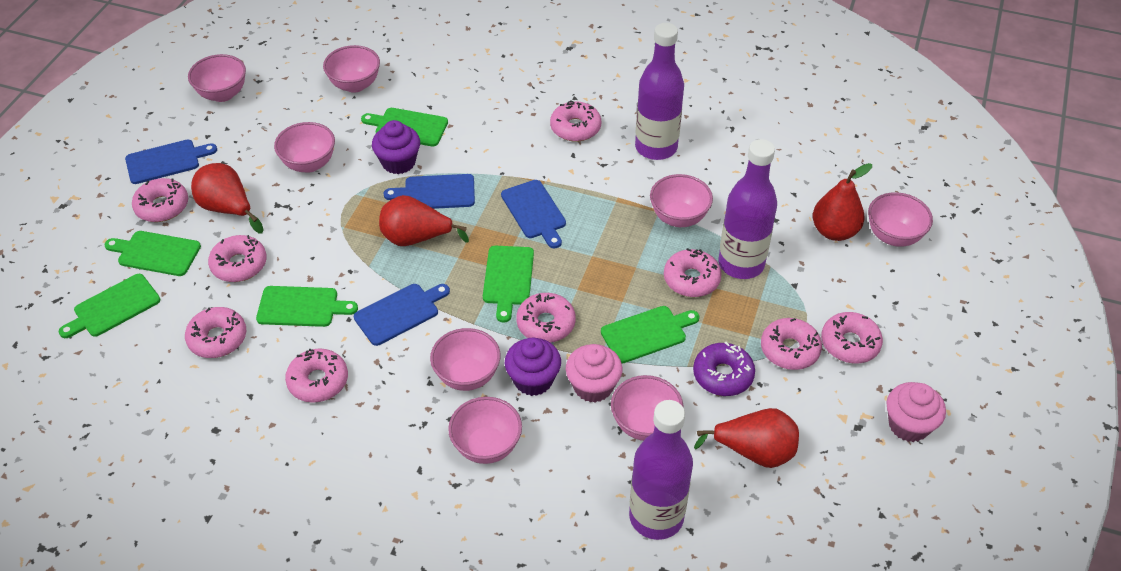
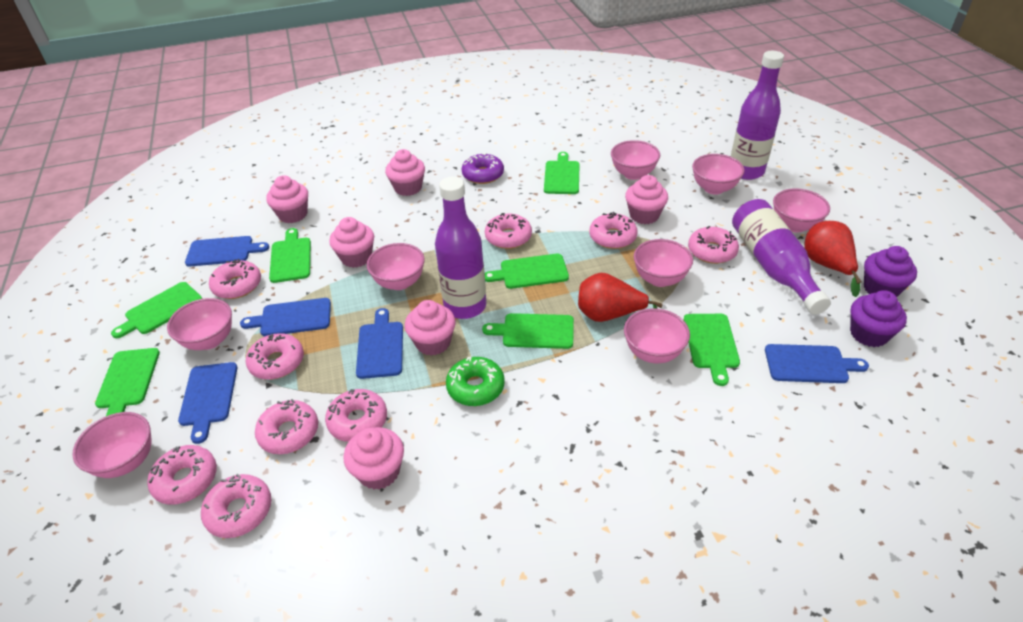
blue cutting board: [125,140,217,184] [354,284,450,346] [383,174,475,209] [501,180,566,248] = 4 -> [178,362,237,444] [185,236,269,267] [240,298,331,336] [356,308,403,379] [765,344,869,383] = 5
green cutting board: [59,274,160,338] [104,231,201,276] [256,286,358,327] [361,108,448,147] [483,246,534,323] [601,306,699,363] = 6 -> [95,348,160,417] [111,282,202,338] [269,228,311,283] [482,313,574,349] [485,254,569,289] [544,152,579,194] [684,314,740,386] = 7
green donut: none = 0 -> [446,357,505,406] = 1
pink cupcake: [566,344,623,403] [886,382,946,442] = 2 -> [266,175,308,223] [329,217,374,268] [343,427,404,489] [385,149,425,196] [405,300,456,355] [625,175,668,224] = 6
red pear: [191,163,264,234] [379,195,469,246] [694,408,799,468] [813,163,872,241] = 4 -> [578,273,663,322] [804,221,862,297] = 2

